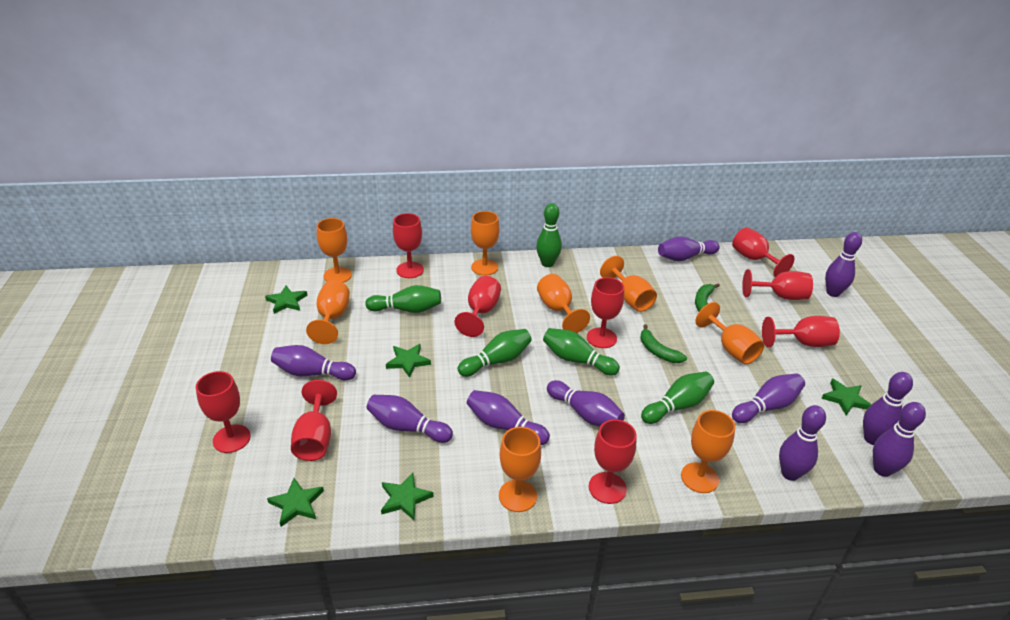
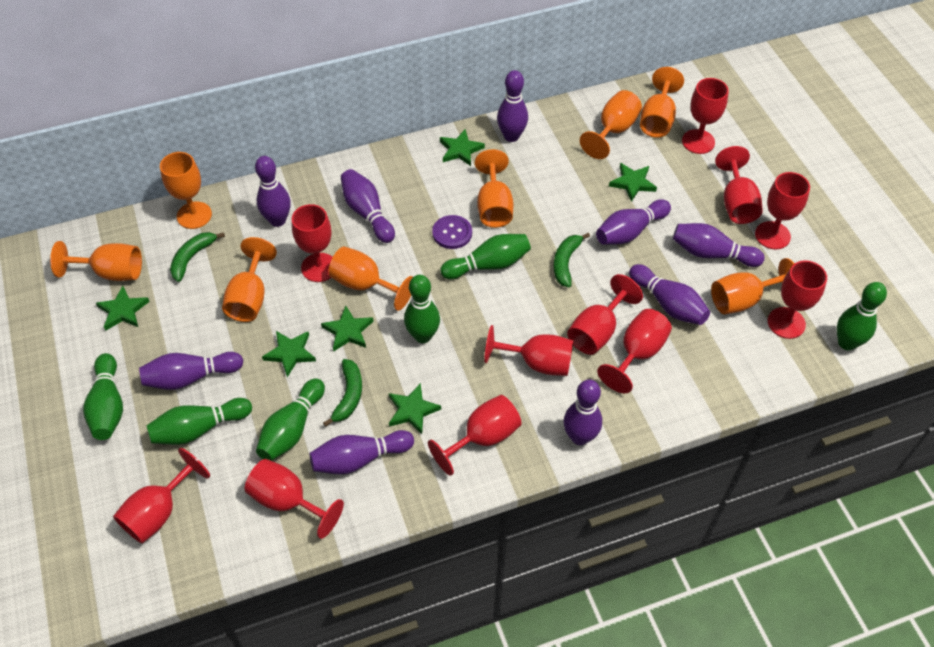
green banana: [640,324,687,363] [695,283,720,312] = 2 -> [170,232,225,282] [323,359,362,427] [554,233,590,288] = 3
green bowling pin: [365,285,441,313] [457,329,532,377] [536,203,562,267] [543,328,620,376] [641,372,714,424] = 5 -> [83,353,123,440] [146,398,252,445] [256,378,325,461] [404,275,440,343] [440,234,531,279] [837,282,887,350] = 6
green star: [265,286,307,314] [267,478,324,527] [381,473,434,520] [386,344,431,378] [821,379,871,416] = 5 -> [96,286,150,330] [262,331,316,377] [321,305,374,351] [389,383,441,434] [440,129,485,166] [609,163,657,202] = 6
purple bowling pin: [271,345,356,380] [367,395,453,443] [467,390,550,445] [547,380,625,426] [658,236,720,261] [732,374,805,423] [779,405,826,481] [825,232,862,297] [863,372,913,445] [873,402,926,477] = 10 -> [139,352,243,390] [255,156,291,227] [309,430,414,474] [341,169,395,243] [497,70,528,142] [564,380,602,445] [596,199,671,245] [629,264,710,325] [673,223,765,267] = 9
purple button: none = 0 -> [432,215,472,249] = 1
red goblet: [196,371,251,453] [291,380,337,461] [393,213,424,278] [455,276,501,337] [587,277,624,348] [589,419,636,504] [732,227,794,277] [742,269,813,300] [762,316,840,347] = 9 -> [113,448,210,544] [245,459,344,539] [292,204,333,282] [428,395,522,476] [484,325,573,376] [567,274,643,355] [597,309,672,393] [682,78,729,154] [715,146,763,224] [755,172,810,249] [768,260,827,339] = 11

